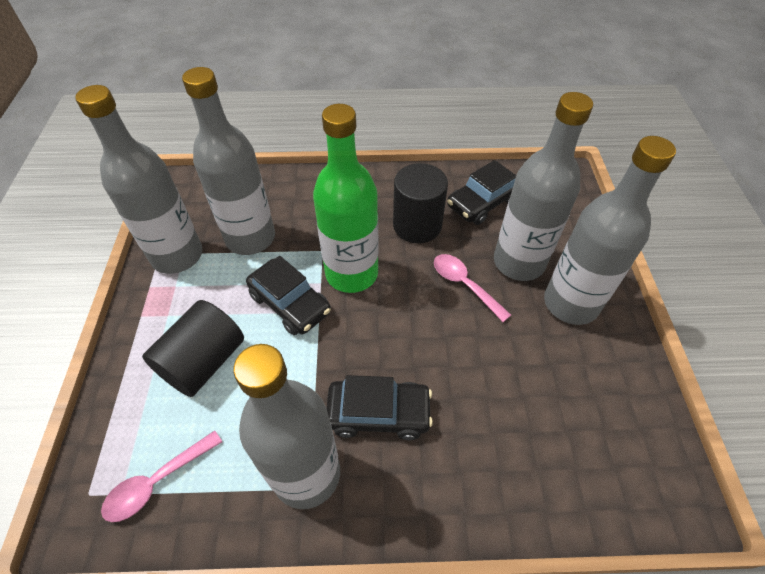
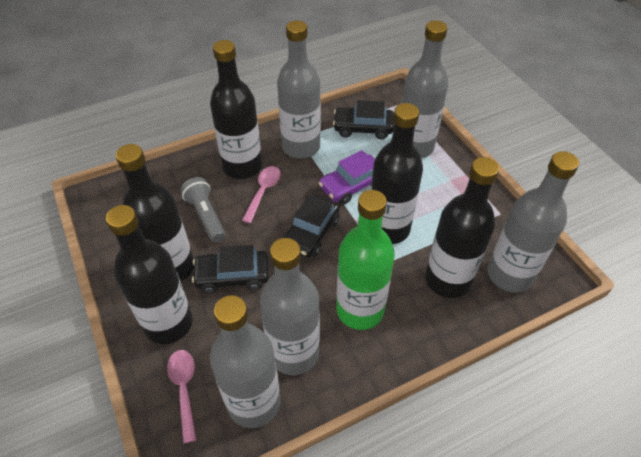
black bottle: none = 0 -> [106,205,193,344] [116,144,194,282] [210,40,262,179] [371,103,423,244] [425,157,499,298] = 5
black cylinder: [142,300,244,397] [393,163,448,243] = 2 -> none = 0
grey flashlight: none = 0 -> [181,177,226,242] = 1
purple car: none = 0 -> [319,150,375,205] = 1

